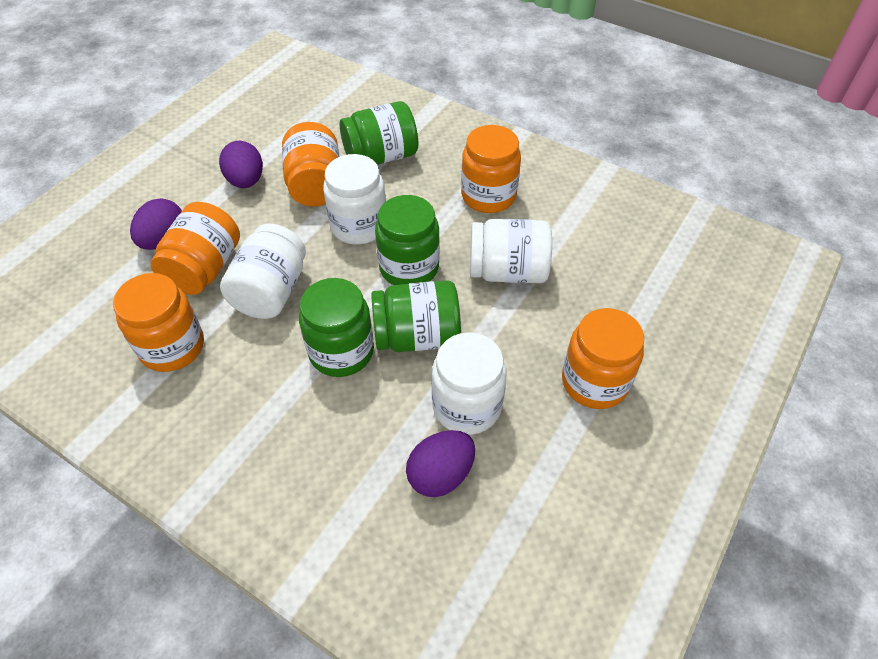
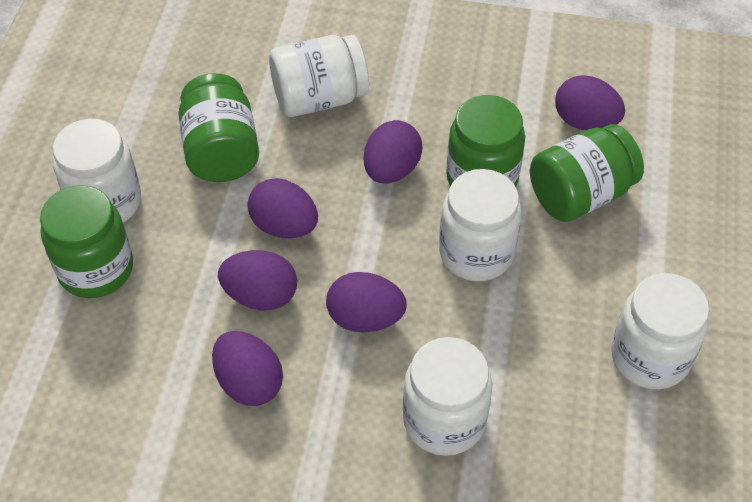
orange jar: [113,273,204,372] [151,202,240,295] [282,122,340,207] [461,125,521,213] [562,308,644,409] = 5 -> none = 0
purple egg: [130,198,182,250] [219,141,263,188] [406,430,475,497] = 3 -> [212,331,283,406] [218,250,297,310] [248,178,318,238] [326,272,407,332] [364,120,422,183] [555,75,625,130] = 6
white jar: [220,224,306,319] [323,154,386,245] [432,332,507,435] [470,219,552,283] = 4 -> [53,119,141,223] [269,35,369,117] [403,337,492,456] [439,169,522,281] [611,273,709,389] = 5

